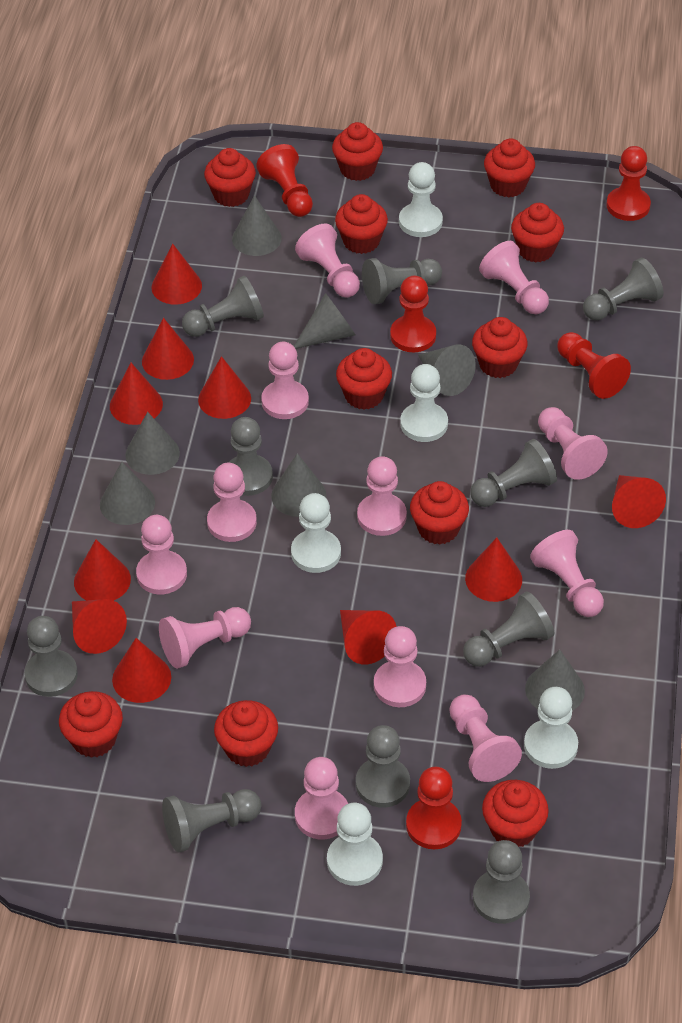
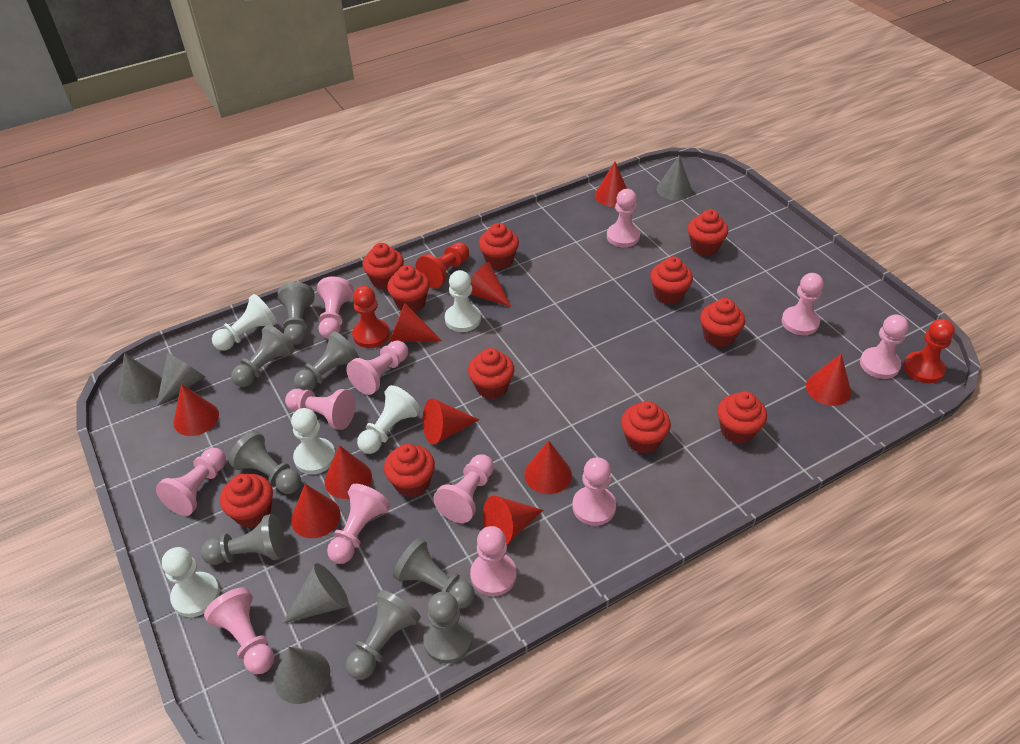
grey cone: [100,462,155,525] [125,412,180,475] [232,195,282,256] [271,453,326,517] [294,293,356,349] [418,344,476,396] [525,649,585,711] = 7 -> [119,353,162,404] [156,352,205,407] [274,647,330,704] [282,563,349,624] [657,156,692,201] = 5
grey pawn: [24,616,78,697] [162,789,261,852] [182,276,264,337] [228,417,273,496] [356,725,410,808] [362,258,442,304] [463,591,554,667] [470,439,557,507] [473,840,530,924] [583,258,664,321] = 10 -> [201,514,285,565] [229,431,301,494] [231,325,295,387] [278,282,315,345] [294,331,359,391] [346,590,421,680] [393,538,475,609] [423,592,472,664] = 8
red pawn: [256,144,313,217] [390,276,436,352] [406,767,462,849] [558,332,631,399] [606,146,651,221] = 5 -> [352,286,390,348] [416,242,469,288] [904,319,955,383] = 3

